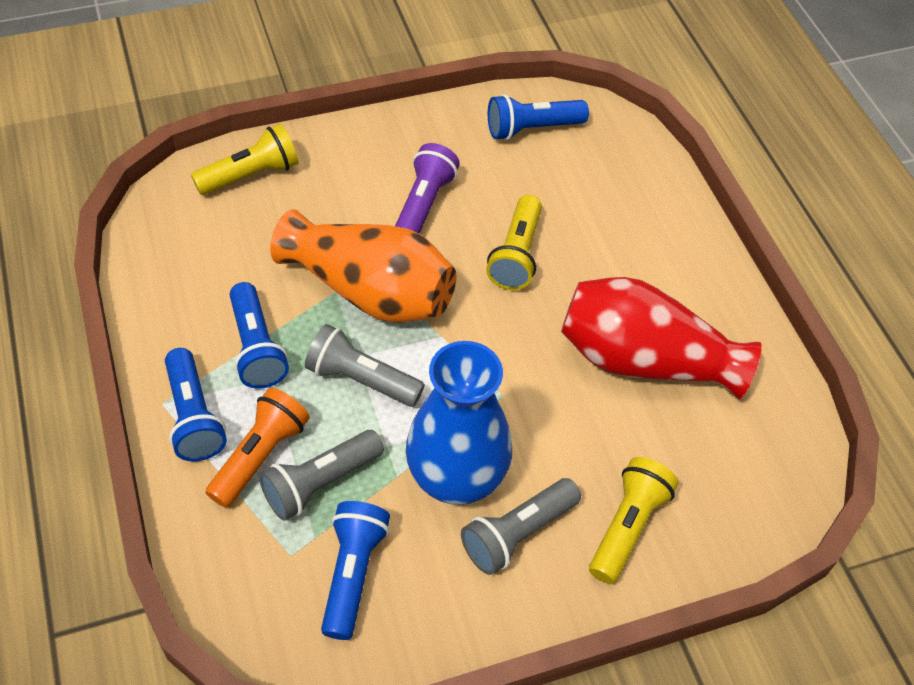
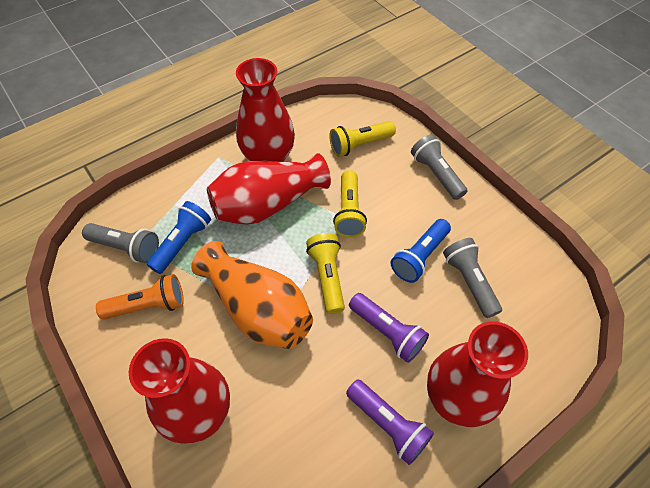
blue flashlight: [165,348,227,461] [230,282,289,389] [321,501,390,640] [488,94,589,140] = 4 -> [147,201,211,274] [391,219,451,283] = 2
blue vase: [406,341,512,505] = 1 -> none = 0
purple flashlight: [395,143,460,234] = 1 -> [346,379,434,465] [349,293,429,363] = 2
red vase: [561,277,762,399] = 1 -> [129,338,230,444] [207,153,331,225] [236,58,295,162] [427,321,528,427] = 4

